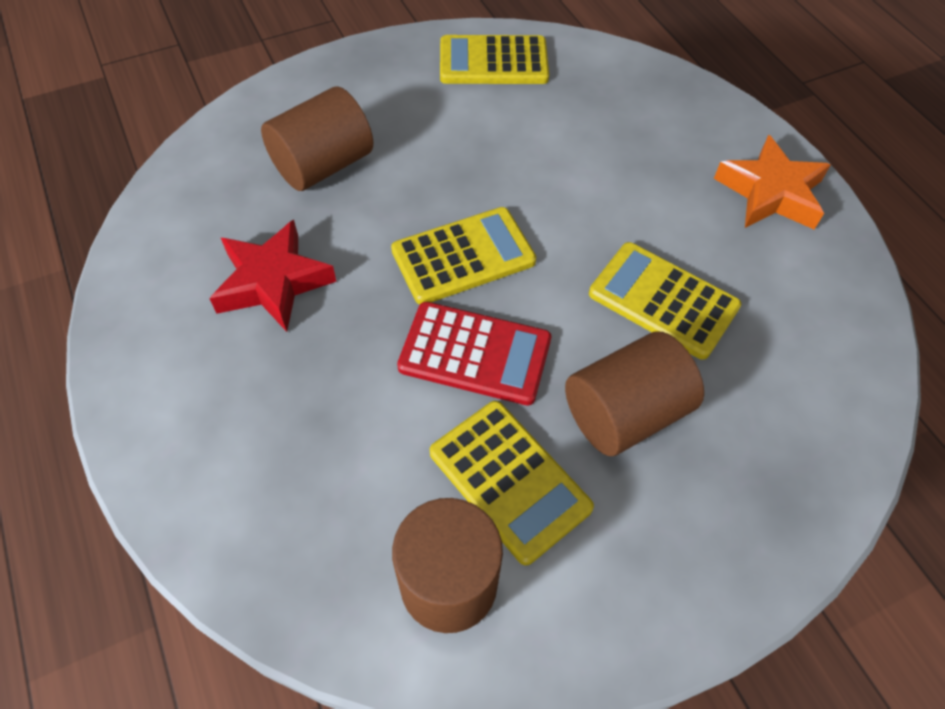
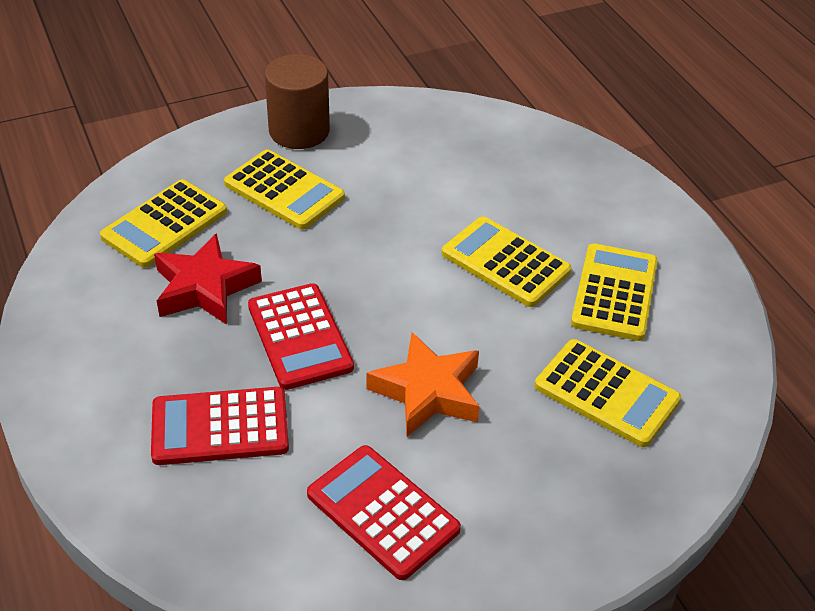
brown cylinder: [261,86,373,191] [392,498,503,633] [565,331,704,456] = 3 -> [265,54,330,149] = 1
red calculator: [397,302,551,406] = 1 -> [151,387,289,465] [248,283,354,390] [307,445,461,580] = 3
yellow calculator: [391,207,536,304] [430,401,594,565] [440,35,549,84] [589,242,741,360] = 4 -> [100,179,227,268] [224,149,345,230] [442,216,571,307] [535,339,681,447] [571,244,658,341] = 5

